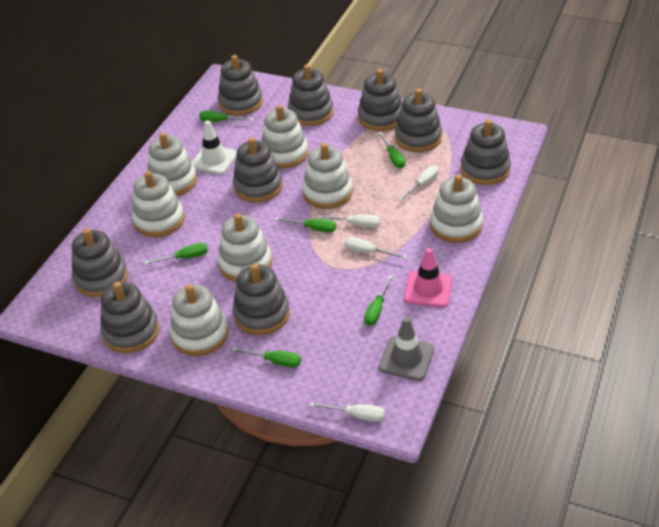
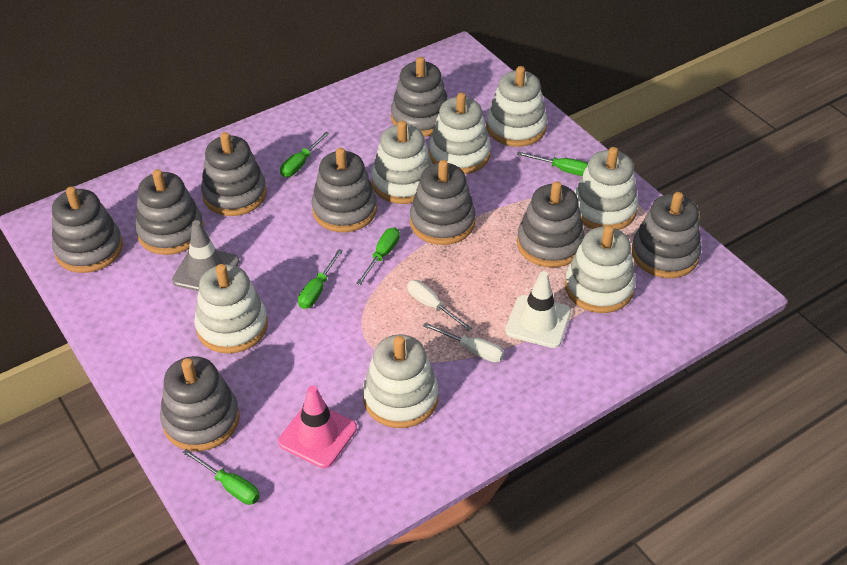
green screwdriver: [144,243,208,264] [199,111,254,122] [232,347,301,367] [275,217,336,232] [364,275,393,326] [379,132,405,168] = 6 -> [183,449,260,505] [280,132,330,177] [298,249,343,309] [356,227,400,285] [517,152,588,176] = 5
white screwdriver: [310,402,385,422] [318,214,380,228] [345,237,407,259] [399,165,439,201] = 4 -> [407,280,472,331] [423,322,504,362] = 2

